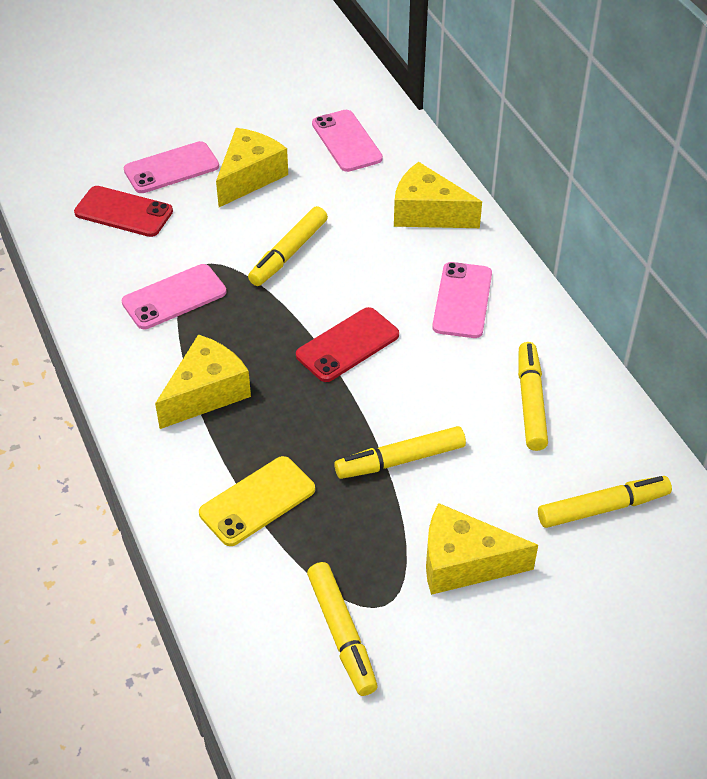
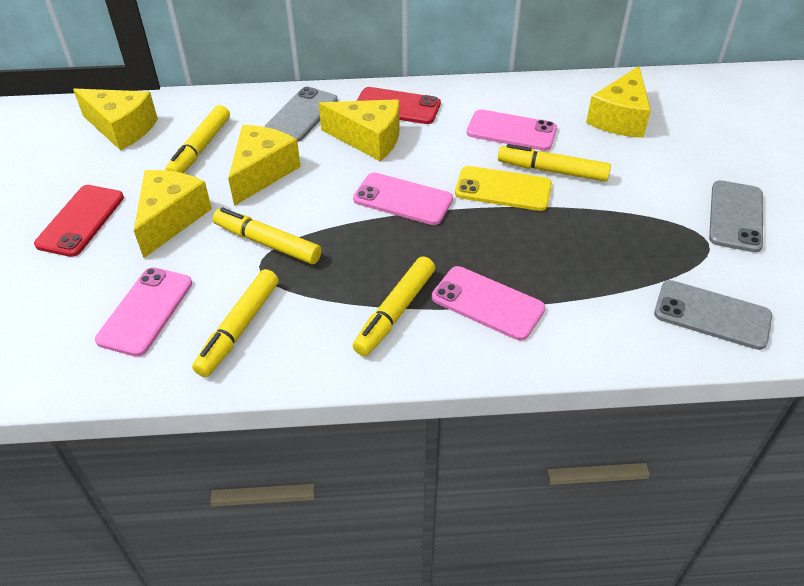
grey phone: none = 0 -> [264,87,338,142] [654,280,772,350] [709,180,763,252] = 3
yellow cheese: [155,334,251,429] [216,128,288,207] [394,162,482,228] [426,503,538,595] = 4 -> [73,89,158,151] [134,170,212,258] [228,125,301,206] [319,99,399,161] [586,66,651,138] = 5

